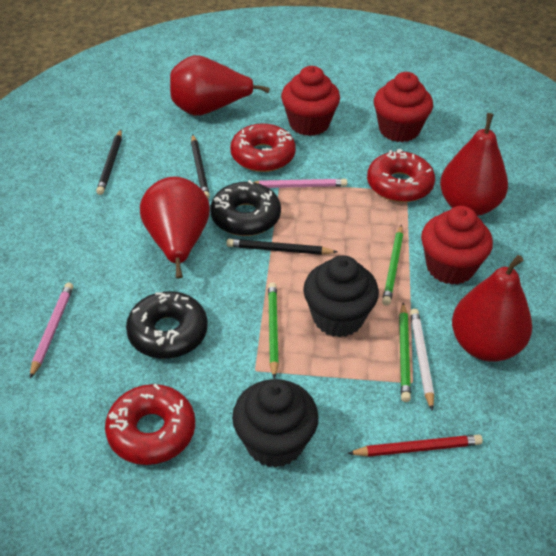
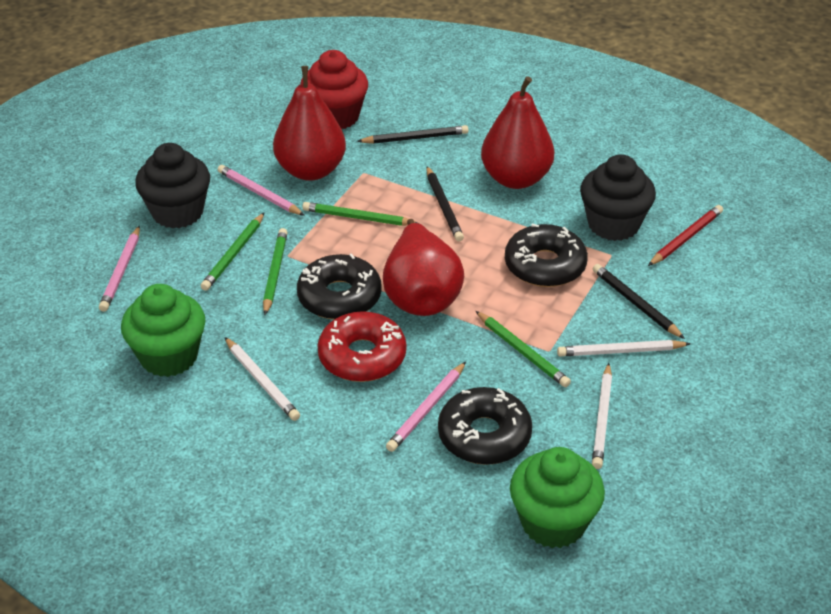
black donut: [126,291,208,359] [210,180,281,236] = 2 -> [297,254,382,319] [438,387,532,465] [505,224,588,287] = 3
green cupcake: none = 0 -> [121,284,206,377] [510,447,605,548] = 2
green pencil: [268,282,279,379] [382,224,403,306] [399,302,411,402] = 3 -> [201,213,264,291] [263,228,288,315] [302,202,420,226] [476,311,571,387] = 4
pink pencil: [30,283,74,379] [254,179,347,188] = 2 -> [99,226,140,312] [218,165,305,216] [386,362,466,452] = 3
red cupcake: [281,66,340,136] [374,72,433,142] [421,206,493,285] = 3 -> [300,50,368,129] = 1
red donut: [105,383,195,465] [230,124,296,172] [367,149,435,202] = 3 -> [317,311,407,382] = 1
red pear: [140,177,210,278] [170,55,270,116] [440,113,508,216] [452,255,532,362] = 4 -> [273,66,346,181] [383,219,464,316] [481,76,554,189] = 3
white pencil: [410,309,434,411] = 1 -> [225,337,300,421] [557,340,691,356] [592,363,612,469] = 3

